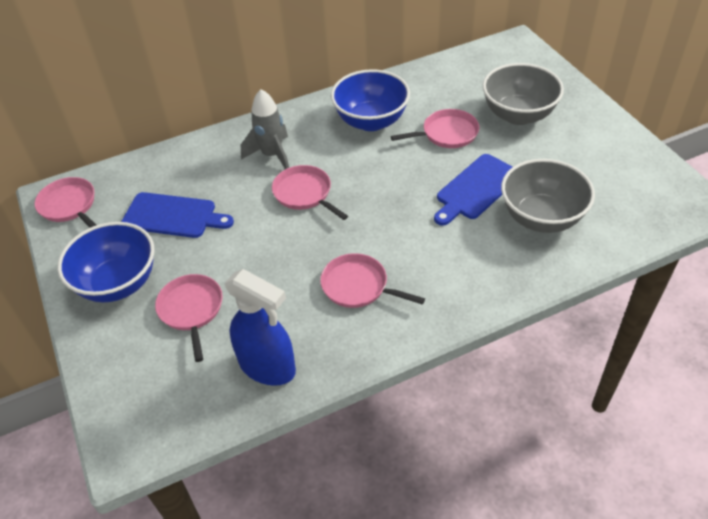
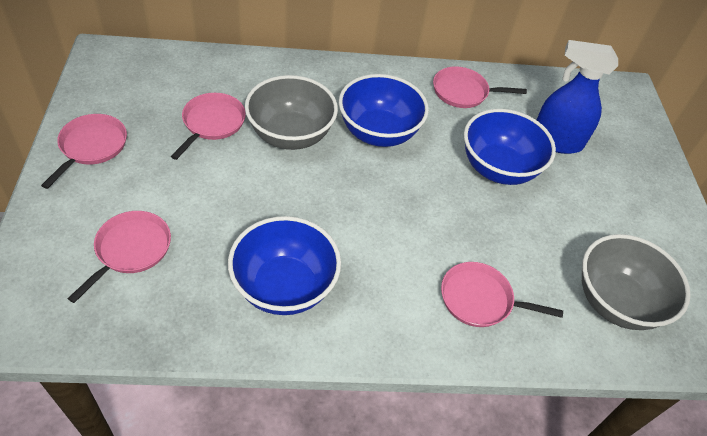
blue bowl: [57,222,155,302] [331,69,410,131] = 2 -> [228,216,341,315] [339,74,429,147] [464,109,556,185] = 3
blue cutting board: [121,192,234,238] [434,154,513,226] = 2 -> none = 0
grey rocket: [241,89,289,169] = 1 -> none = 0

